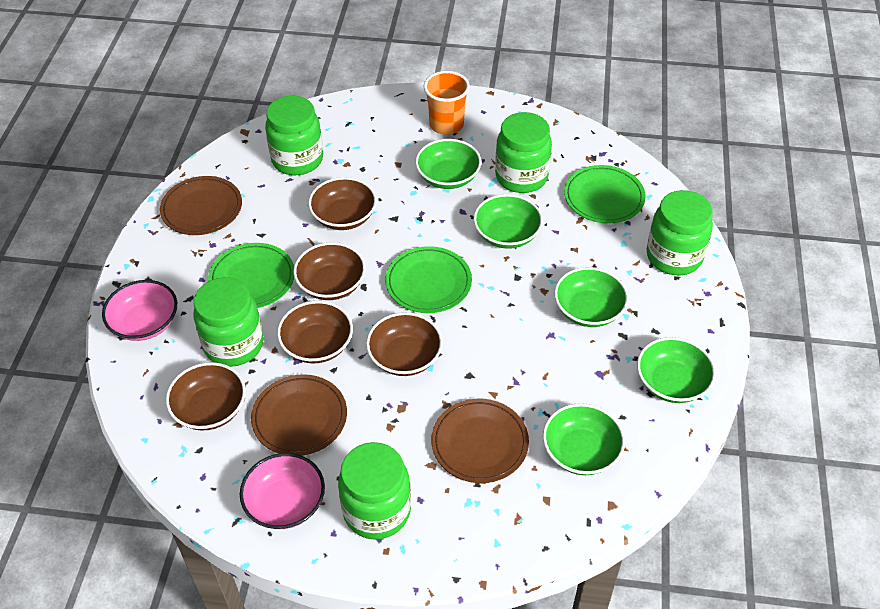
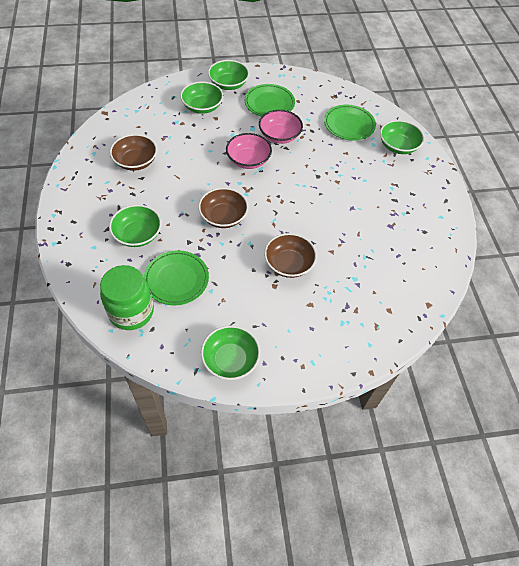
brown bowl: [166,362,246,430] [277,301,353,363] [293,242,366,300] [308,177,377,230] [366,312,443,376] = 5 -> [110,134,157,171] [198,188,248,228] [264,233,317,278] = 3
brown plate: [160,176,242,235] [251,374,347,456] [431,399,529,483] = 3 -> none = 0
green jar: [194,277,264,367] [265,96,323,175] [338,442,411,539] [495,112,552,193] [647,190,713,275] = 5 -> [100,265,154,330] = 1
orange cup: [424,71,470,135] = 1 -> none = 0

